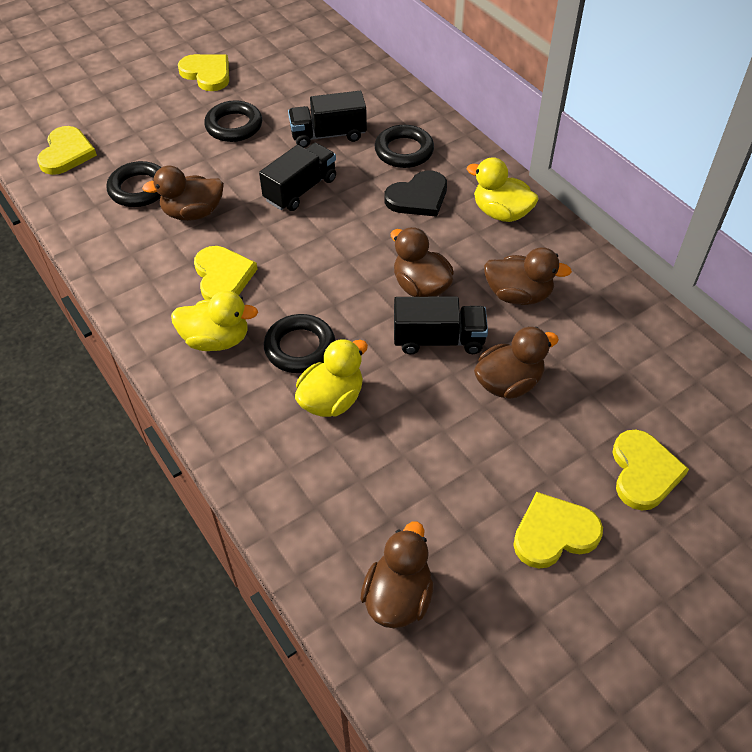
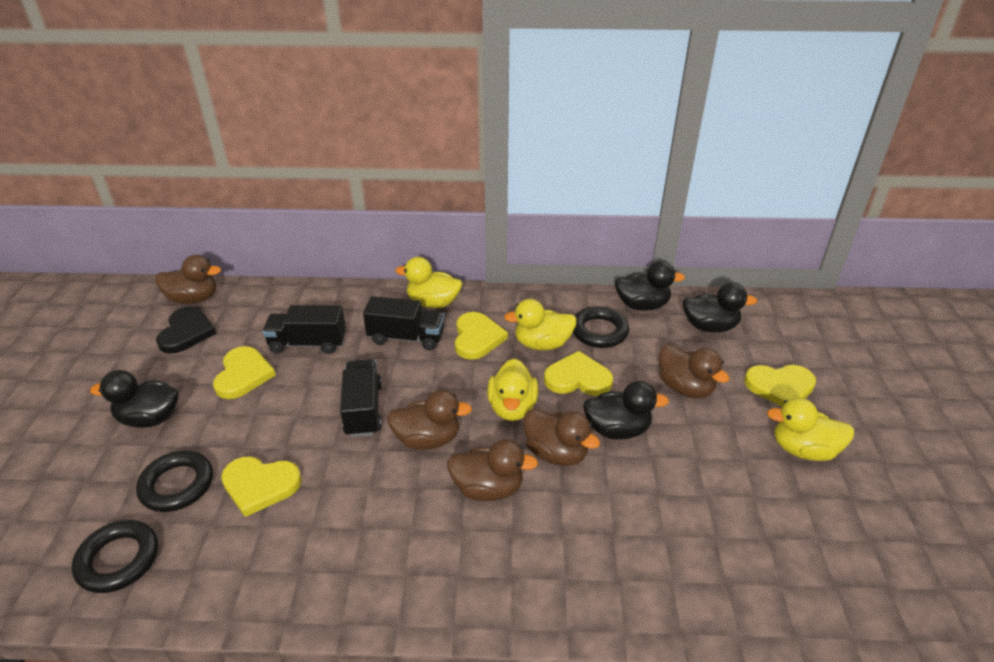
black duck: none = 0 -> [90,370,179,428] [583,381,669,440] [615,261,685,311] [682,282,758,333] = 4
black ring: [106,161,161,207] [204,100,262,142] [264,314,335,373] [375,125,434,168] = 4 -> [72,520,158,593] [136,450,213,512] [573,307,629,348] = 3
yellow duck: [171,291,258,351] [295,338,368,417] [467,157,539,222] = 3 -> [395,257,462,308] [487,358,538,421] [504,299,577,350] [767,398,855,461] = 4

